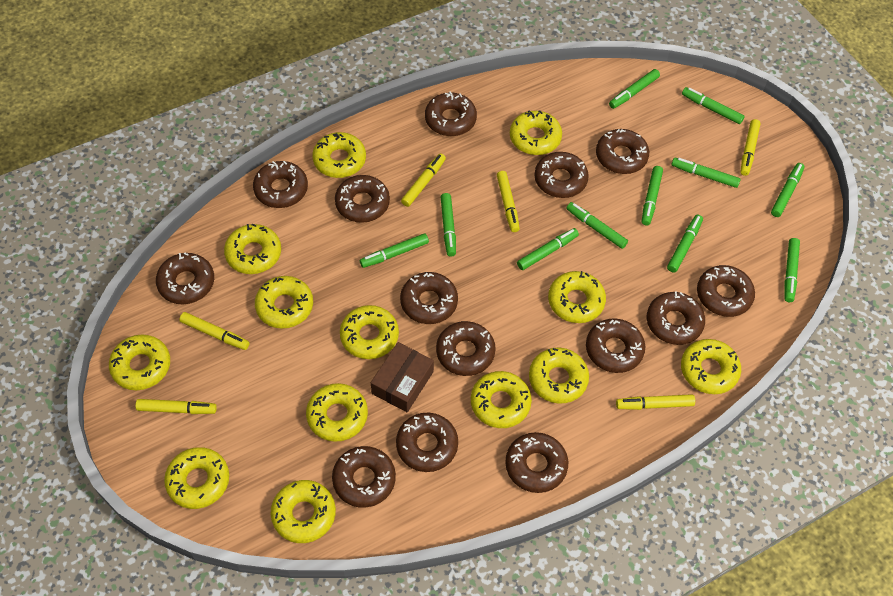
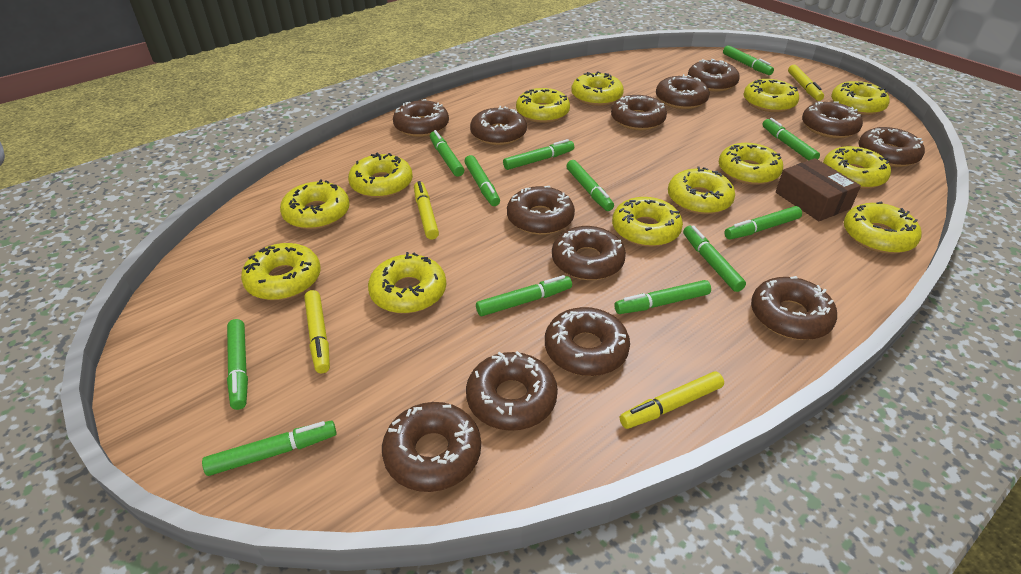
brown donut: [156,252,214,304] [253,161,308,208] [332,446,396,508] [335,175,390,223] [396,413,458,472] [400,272,458,324] [425,91,477,136] [436,321,496,376] [505,432,568,493] [534,152,589,198] [586,318,645,373] [596,129,649,174] [647,291,705,345] [697,265,755,317] = 14 -> [382,402,481,492] [393,99,449,137] [466,351,558,431] [470,106,527,145] [507,186,575,235] [545,307,630,376] [552,226,626,280] [611,95,667,130] [656,74,710,109] [688,59,740,92] [751,276,837,340] [802,101,863,139] [859,127,925,167] = 13
green marker: [360,233,429,268] [441,193,456,257] [517,228,579,270] [567,202,628,249] [609,69,660,109] [642,166,663,226] [667,215,703,273] [672,157,741,188] [682,87,745,124] [771,163,804,217] [784,238,800,302] = 11 -> [202,421,337,476] [227,319,248,410] [430,130,464,177] [464,155,500,206] [476,275,572,316] [503,139,574,170] [566,160,614,211] [614,280,711,314] [683,225,746,292] [723,45,774,75] [724,206,802,239] [762,118,820,161] = 12
yellow marker: [135,399,217,414] [179,312,250,350] [401,153,446,207] [497,171,520,232] [616,394,695,410] [740,119,761,176] = 6 -> [304,290,330,373] [414,181,439,240] [620,371,724,429] [788,65,824,101] = 4

